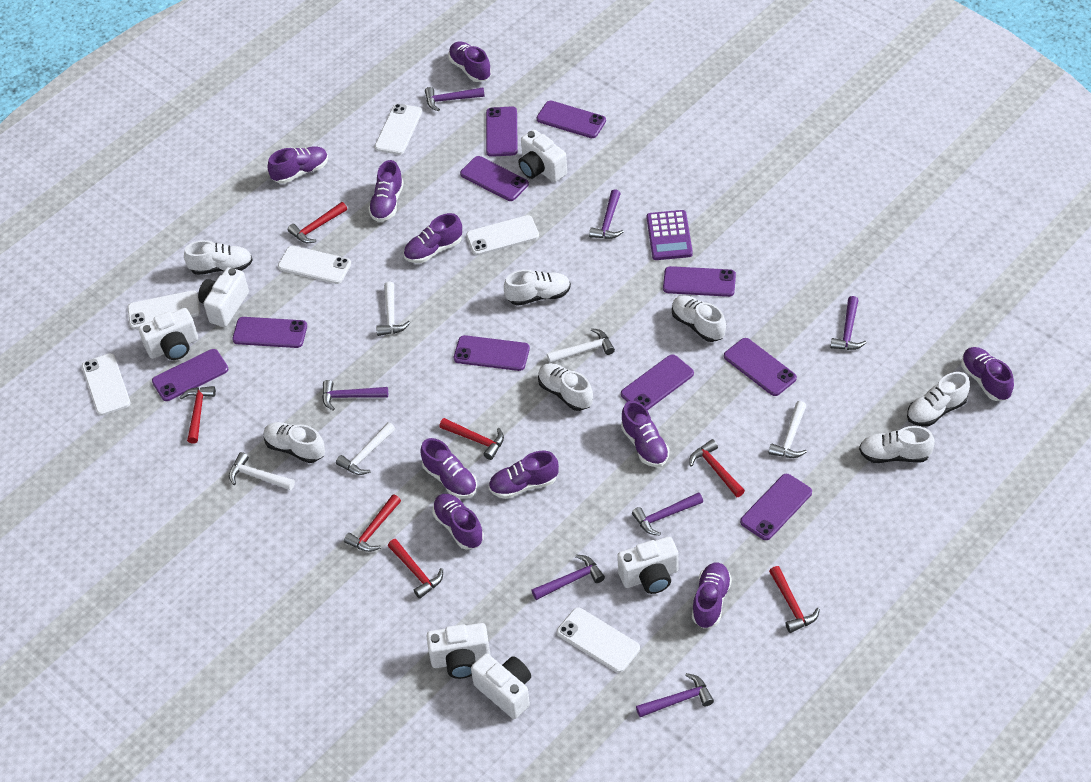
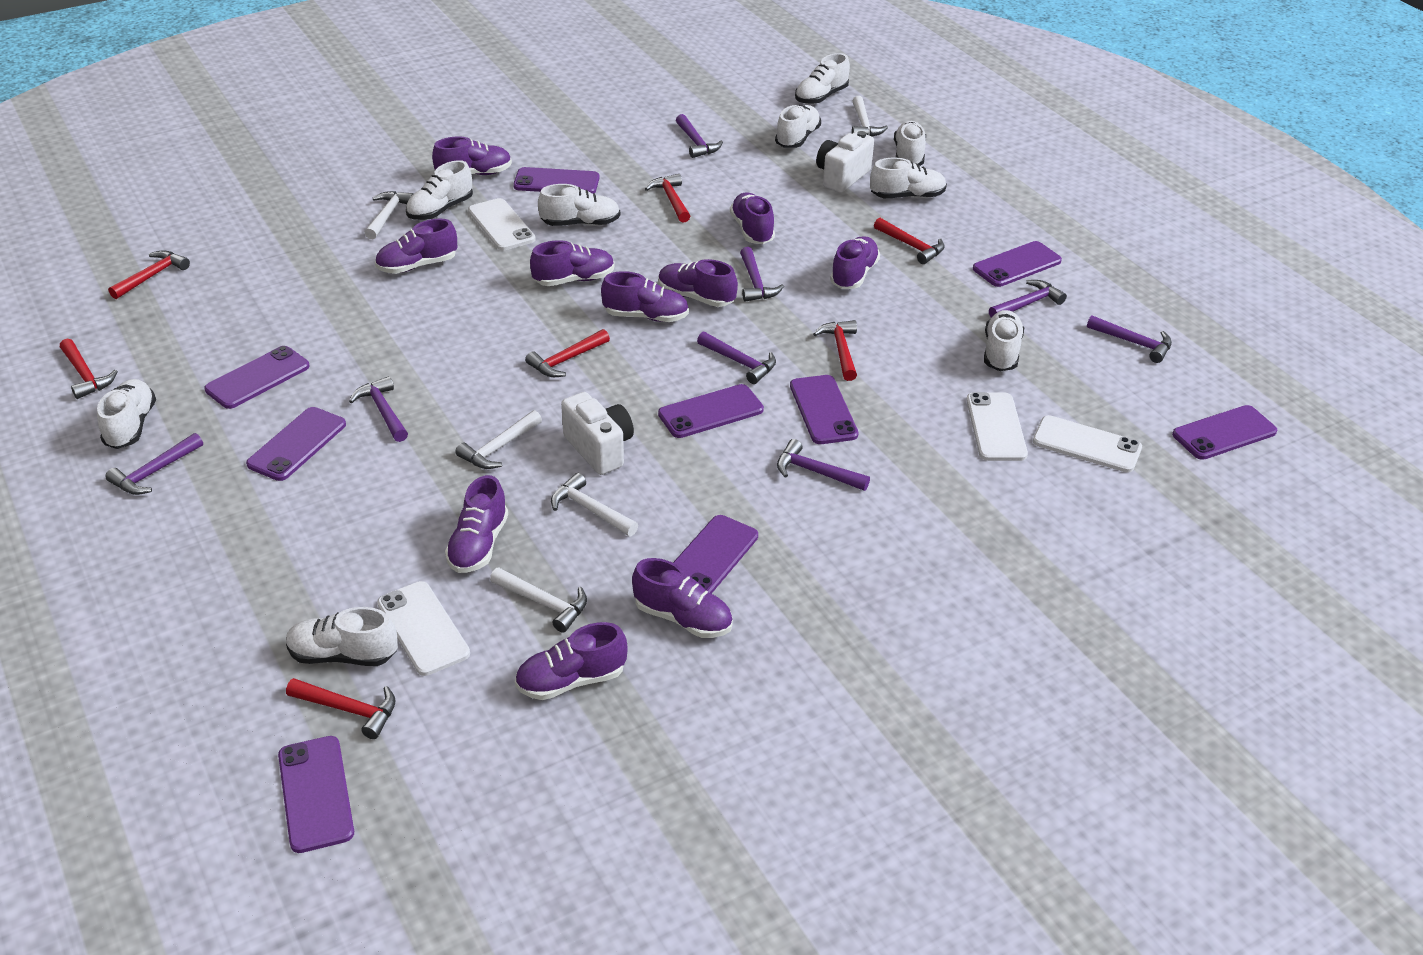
purple calculator: [647,210,693,260] = 1 -> none = 0
purple hammer: [322,380,388,411] [425,87,485,111] [531,555,605,600] [589,189,624,239] [632,492,703,536] [636,673,714,717] [830,296,867,350] = 7 -> [105,433,203,495] [349,376,408,442] [676,114,723,158] [697,332,776,384] [740,247,784,302] [777,439,870,491] [989,280,1067,318] [1087,315,1172,363] = 8
purple phone: [152,349,228,401] [232,317,307,348] [454,335,530,371] [460,156,529,201] [486,106,518,157] [537,101,606,138] [621,354,694,410] [663,266,736,297] [724,338,797,396] [740,474,812,540] = 10 -> [204,346,310,409] [246,407,346,481] [278,736,354,853] [513,167,599,194] [658,384,764,438] [673,515,758,594] [790,375,859,444] [973,241,1062,287] [1172,405,1277,460] = 9
white camera: [138,308,198,360] [198,267,249,327] [426,623,491,679] [471,653,531,719] [518,130,567,182] [617,537,679,594] = 6 -> [561,392,634,475] [816,131,874,193] = 2
white phone: [82,353,131,416] [128,290,200,329] [278,245,351,284] [375,104,422,155] [466,215,539,255] [557,608,640,673] = 6 -> [377,581,470,676] [468,198,536,250] [966,392,1028,461] [1033,415,1142,473] = 4
white shoe: [184,240,253,275] [264,422,325,463] [504,270,571,306] [538,363,593,411] [672,295,726,342] [859,426,935,463] [907,372,970,426] = 7 -> [97,379,156,449] [286,607,398,666] [406,160,473,220] [538,184,620,226] [775,105,821,148] [795,53,850,104] [870,158,947,199] [894,121,926,166] [984,310,1024,371] = 9

